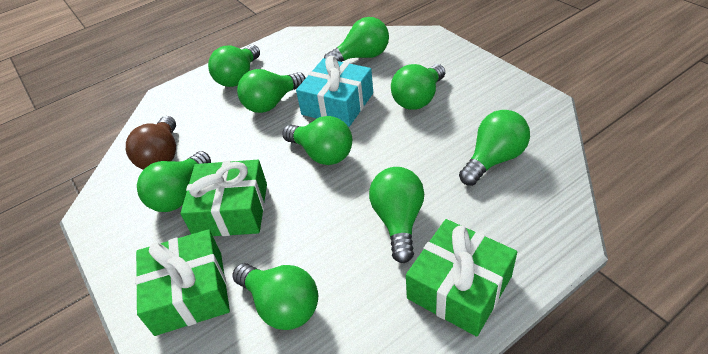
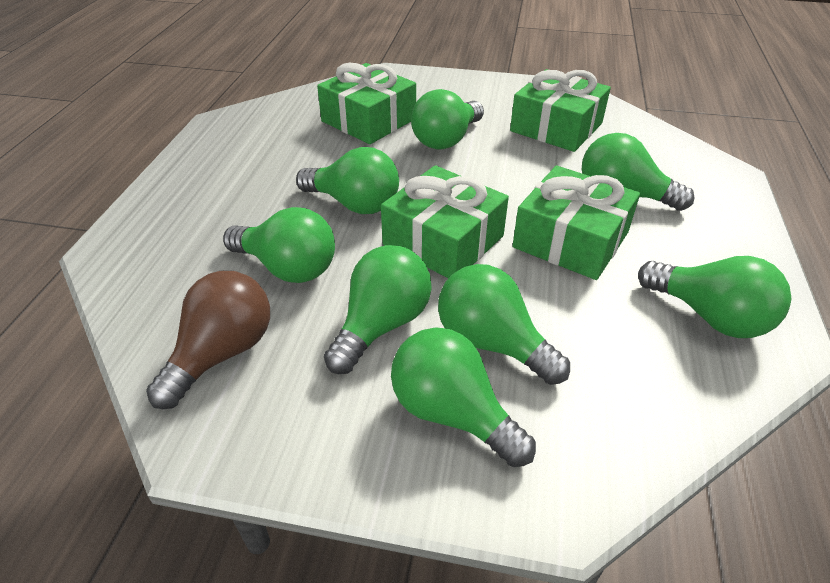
green gift: [135,229,230,336] [181,160,267,236] [406,219,517,337] = 3 -> [317,63,416,144] [381,165,509,278] [510,69,611,152] [513,165,640,280] = 4
green light bulb: [137,151,211,212] [208,45,260,87] [233,263,318,330] [237,69,306,113] [282,116,352,165] [324,17,389,62] [369,167,424,263] [391,64,445,110] [459,110,530,186] = 9 -> [223,207,335,283] [296,147,399,214] [324,245,431,374] [391,328,536,467] [411,89,484,149] [438,264,570,385] [582,133,694,211] [638,256,791,338] = 8
turquoise gift: [296,56,373,127] = 1 -> none = 0

